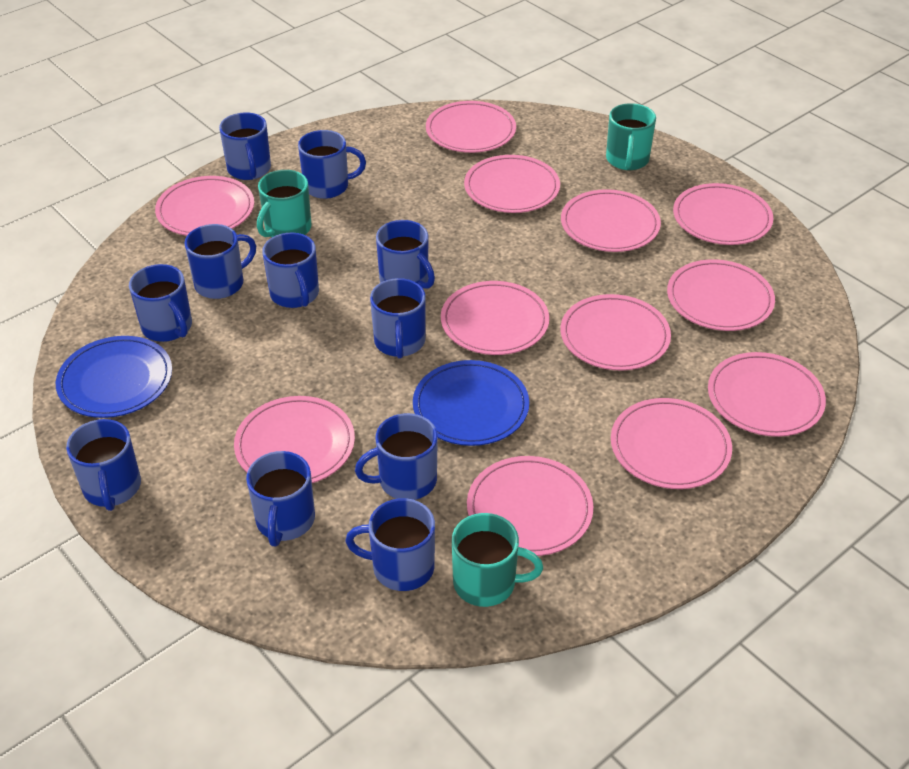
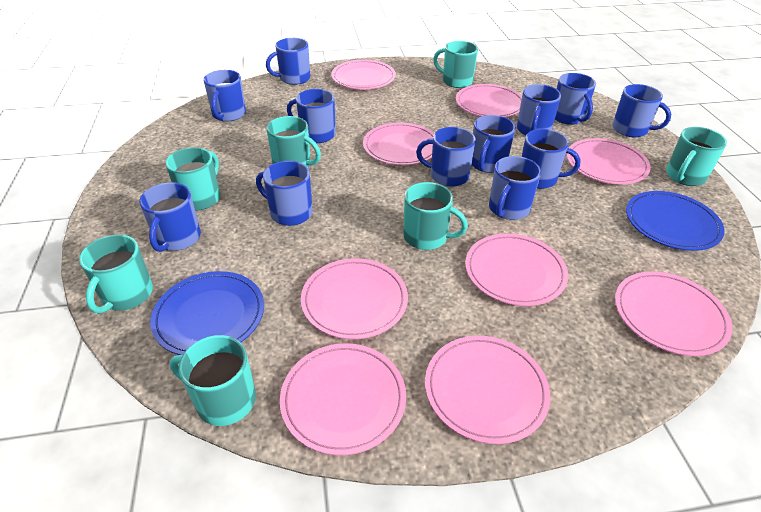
blue mug: [66,419,141,511] [129,264,192,342] [184,224,256,299] [219,112,271,180] [246,451,315,547] [262,232,319,308] [298,130,366,199] [345,498,435,591] [355,413,438,500] [370,278,426,359] [376,220,435,289] = 11 -> [139,182,201,252] [203,70,246,122] [256,161,313,226] [266,38,310,85] [287,89,336,143] [416,127,476,187] [472,115,516,173] [489,156,541,220] [517,84,561,135] [522,129,581,189] [555,73,596,125] [612,84,671,137] = 12
pink plate: [155,176,254,236] [234,396,355,483] [426,101,516,153] [441,281,549,355] [464,155,560,213] [467,456,593,556] [561,189,661,252] [561,294,671,371] [611,398,732,489] [667,259,775,331] [673,183,773,245] [708,352,826,437] = 12 -> [280,343,406,455] [301,258,408,339] [331,60,396,89] [363,123,434,165] [425,336,550,444] [456,84,522,117] [465,233,568,306] [567,138,651,184] [615,271,733,356] = 9
turquoise mug: [257,170,312,237] [452,513,543,607] [606,103,656,170] = 3 -> [79,234,153,314] [165,147,220,211] [170,335,256,426] [266,116,321,167] [403,182,468,250] [433,41,478,88] [666,127,727,186] = 7

